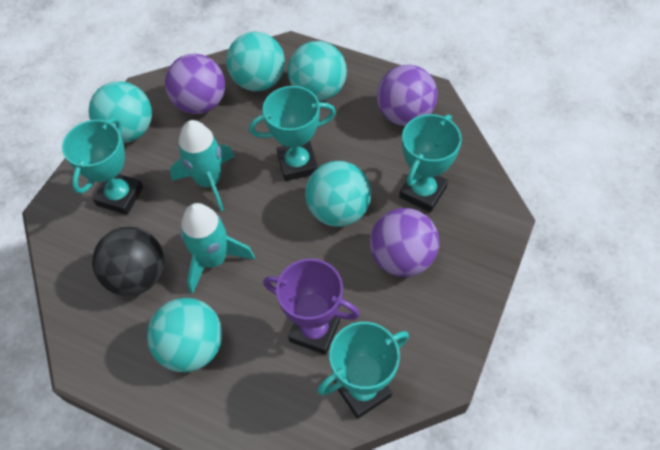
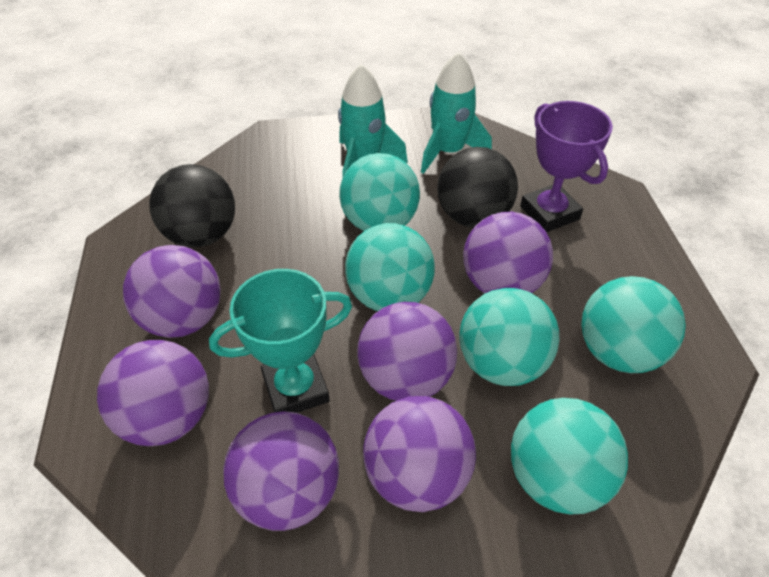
black ball: [92,227,164,296] = 1 -> [149,164,235,247] [437,147,518,228] = 2
purple ball: [165,54,225,114] [370,208,439,277] [377,64,437,126] = 3 -> [97,340,209,446] [123,245,221,338] [223,411,339,531] [357,302,457,401] [363,396,476,512] [463,212,553,294] = 6
turquoise trophy: [62,117,143,215] [249,86,336,181] [317,322,409,419] [399,114,462,212] = 4 -> [209,269,352,413] = 1

